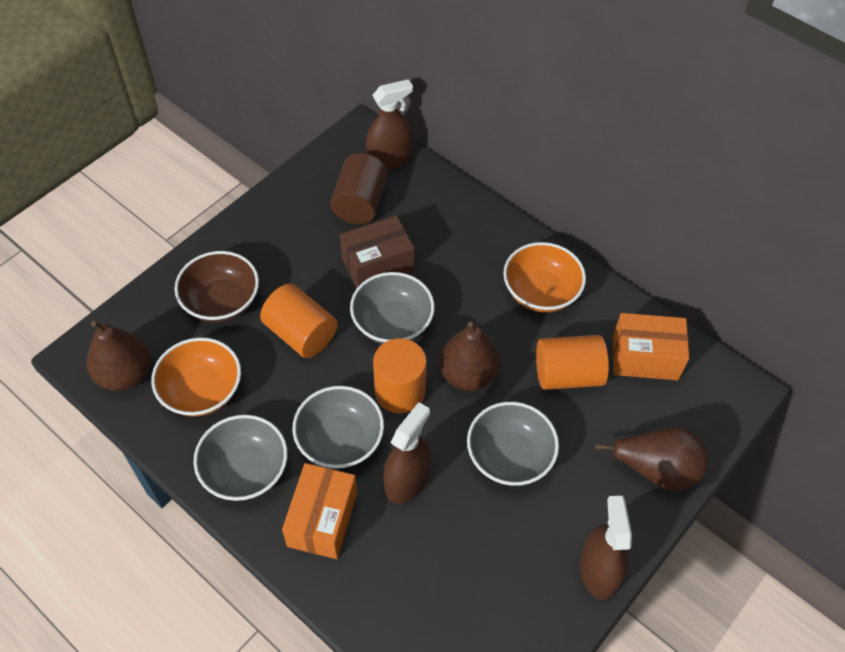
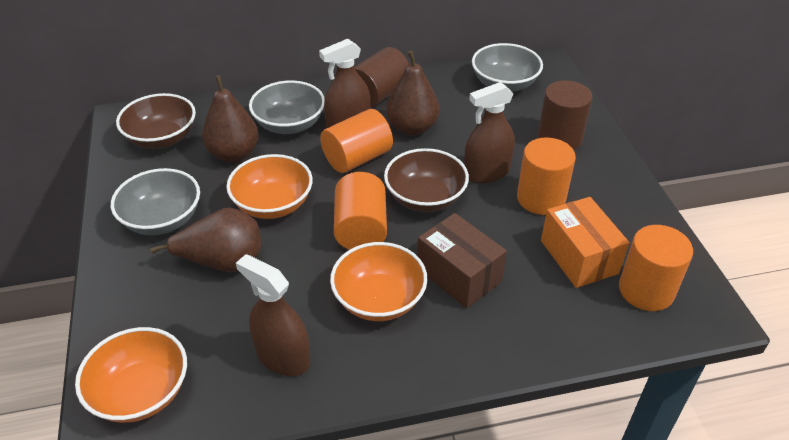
brown bowl: [175,251,259,322] = 1 -> [116,93,196,149] [384,148,469,212] = 2
brown cylinder: [330,153,387,224] = 1 -> [355,47,409,107] [538,80,592,150] = 2
grey bowl: [193,415,288,501] [293,386,384,469] [350,272,435,344] [467,402,559,486] = 4 -> [111,168,200,235] [249,80,325,134] [472,43,543,92] = 3
orange bowl: [151,337,241,416] [503,242,586,312] = 2 -> [75,327,187,423] [226,154,313,219] [330,242,428,321] = 3
orange box: [282,463,357,559] [613,313,689,380] = 2 -> [541,197,629,288] = 1
orange cylinder: [260,284,338,358] [373,338,427,413] [536,335,609,390] = 3 -> [320,109,393,173] [334,172,387,250] [517,137,576,215] [619,225,693,311] = 4

